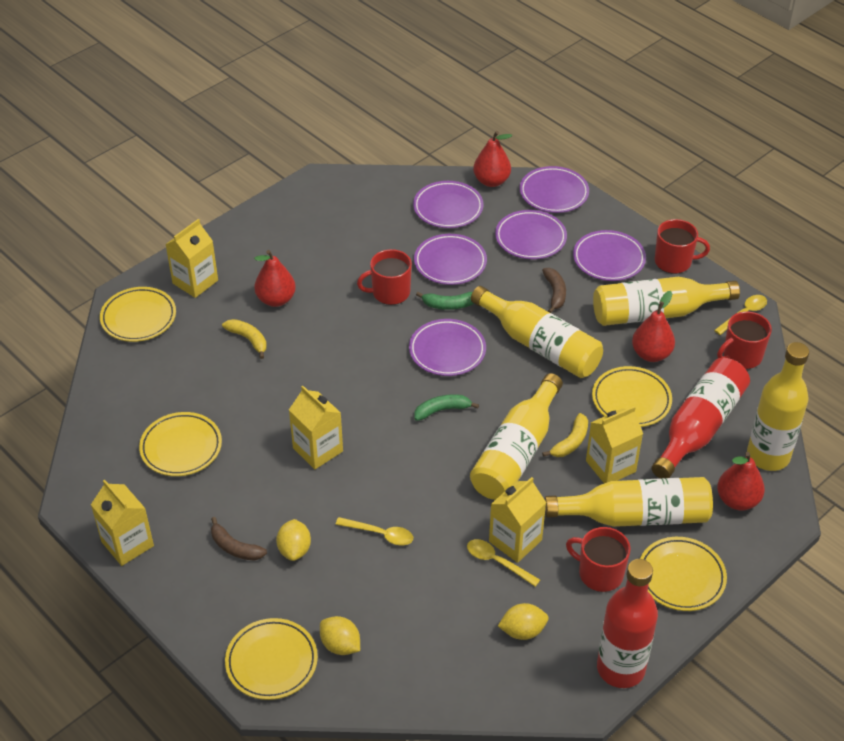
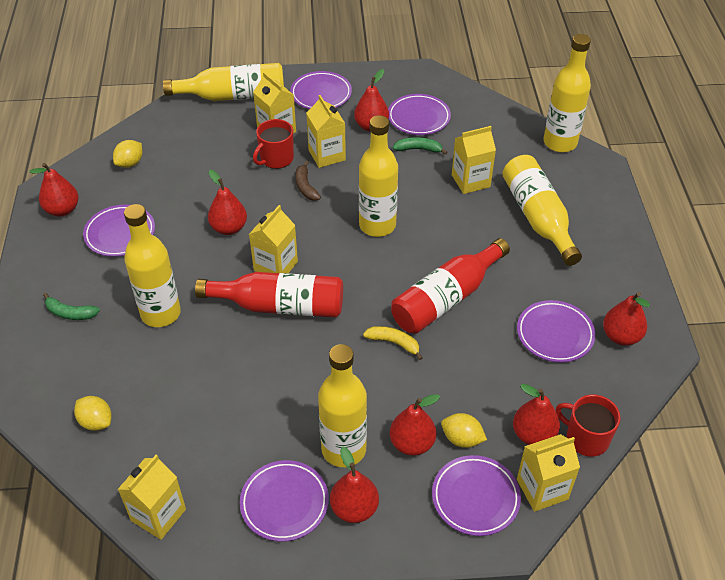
brown banana: [211,517,267,561] [542,268,566,313] = 2 -> [295,161,321,201] = 1
red mug: [357,249,412,305] [566,527,630,592] [655,219,710,274] [717,311,772,369] = 4 -> [253,119,294,169] [556,395,621,457] = 2
red pear: [254,250,296,307] [473,131,512,187] [632,291,675,362] [717,452,765,510] = 4 -> [30,163,79,217] [208,170,247,235] [330,446,379,523] [354,69,389,132] [390,394,440,456] [513,384,560,445] [603,292,650,346] = 7
yellow banana: [222,319,267,359] [542,413,588,457] = 2 -> [363,326,423,360] = 1
yellow bottle: [470,373,563,500] [471,286,603,378] [544,477,713,527] [593,277,740,326] [747,342,809,471] = 5 -> [124,204,181,327] [163,63,284,101] [318,344,367,467] [359,115,398,237] [503,155,582,266] [543,34,591,152] = 6
yellow carton: [91,480,154,566] [165,219,218,298] [289,386,343,469] [489,477,546,563] [586,406,643,483] = 5 -> [118,455,186,540] [249,205,298,273] [253,72,296,133] [306,95,346,168] [452,126,496,194] [517,434,580,512] = 6
yellow plate: [100,287,176,342] [139,412,222,476] [225,618,318,700] [592,366,672,427] [640,537,727,611] = 5 -> none = 0
yellow spoon: [335,517,413,545] [467,539,540,587] [714,295,767,335] = 3 -> none = 0

